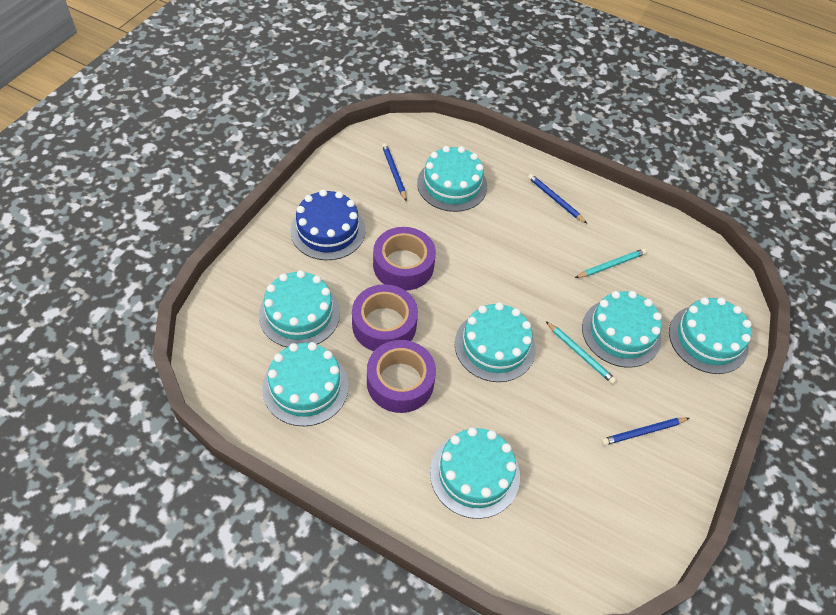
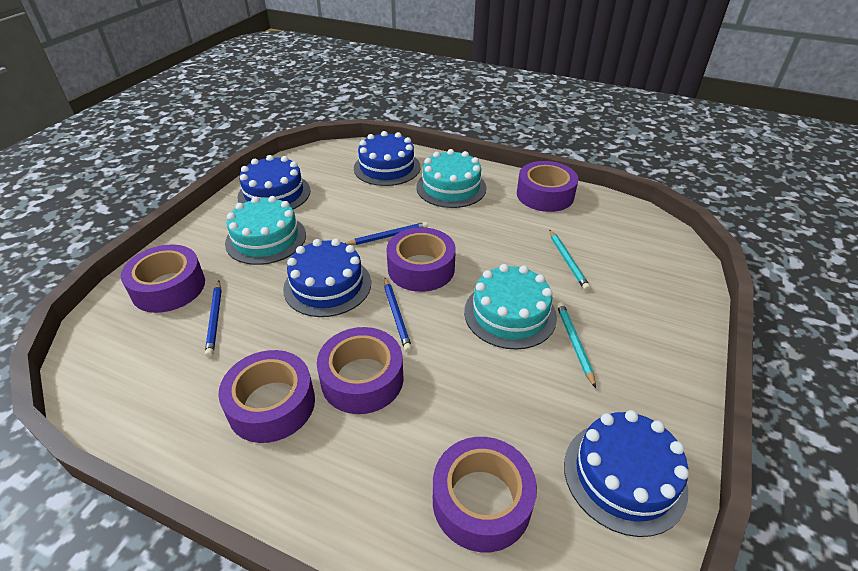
blue cake: [290,189,365,260] = 1 -> [238,155,311,209] [283,238,371,317] [354,131,420,186] [564,410,689,537] = 4
purple tape: [352,284,418,351] [367,340,436,413] [373,227,436,291] = 3 -> [121,245,205,313] [218,350,315,443] [317,327,404,414] [386,227,456,292] [433,437,537,552] [517,161,578,212] = 6
turquoise cake: [259,270,340,347] [262,342,349,426] [417,146,487,212] [430,427,520,519] [455,302,536,382] [582,291,662,368] [669,297,752,374] = 7 -> [225,196,306,265] [416,149,487,208] [464,264,557,350] = 3

